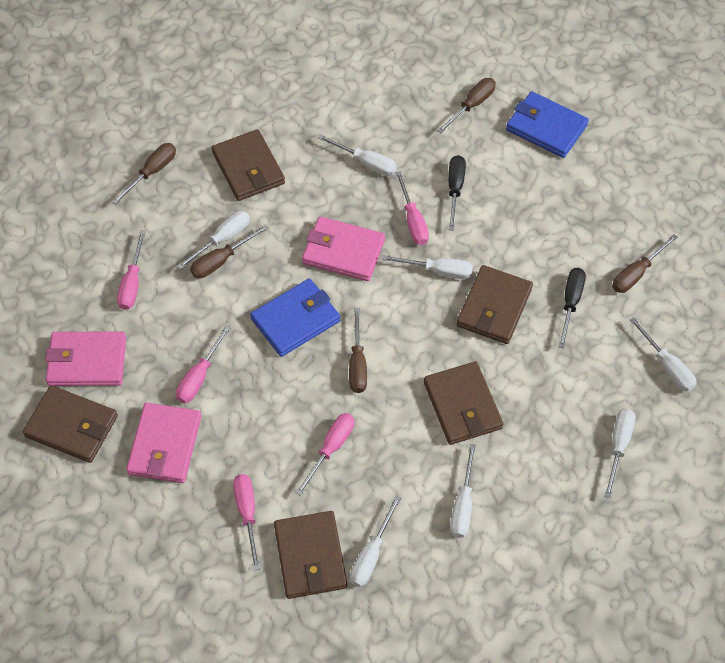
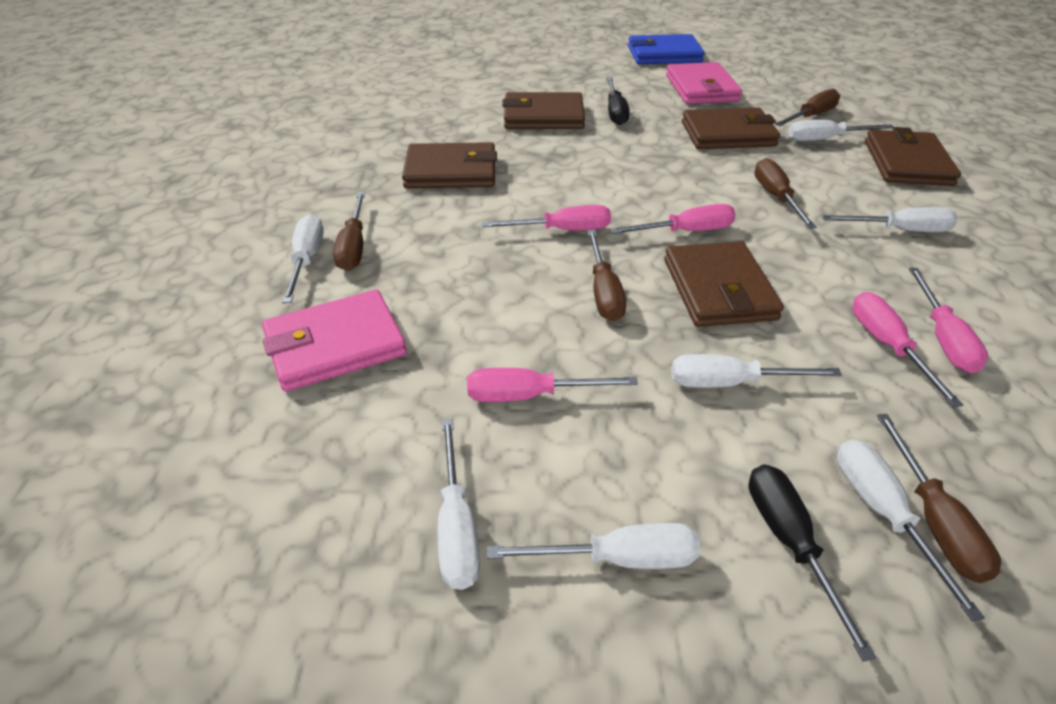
blue wallet: [250,278,340,357] [506,91,589,158] = 2 -> [628,34,705,64] = 1
pink wallet: [45,331,126,386] [126,403,201,483] [302,216,385,281] = 3 -> [262,290,407,392] [666,62,742,104] = 2

